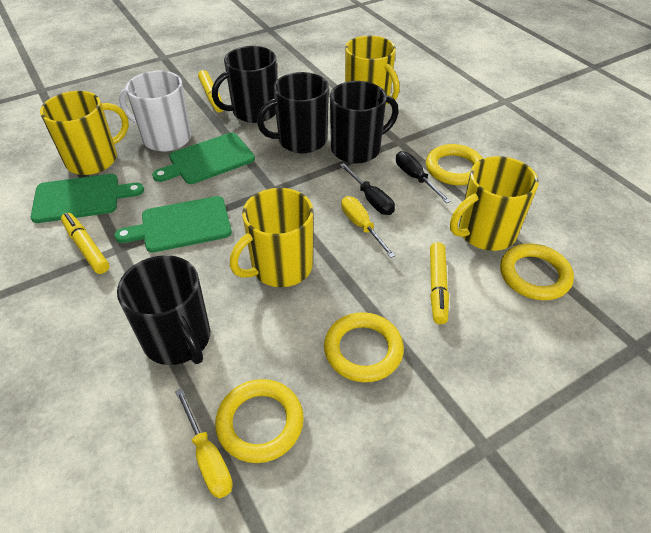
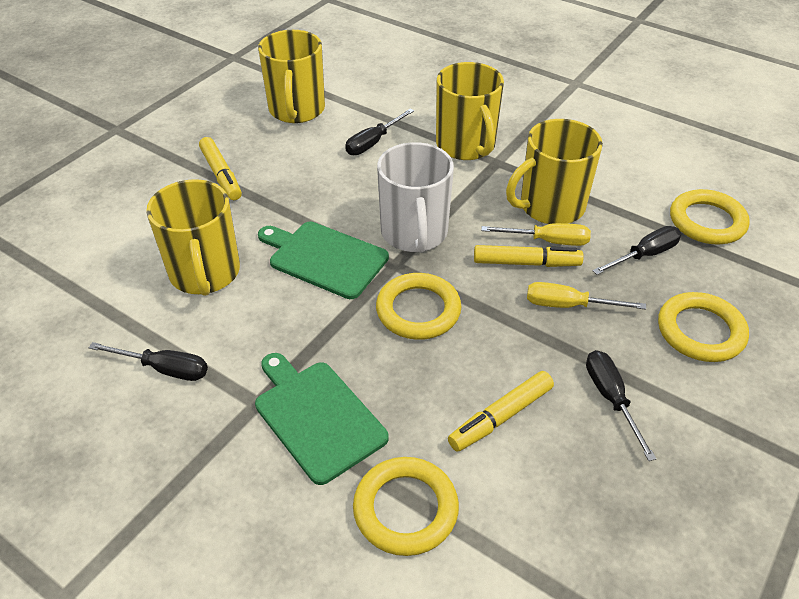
black mug: [117,255,210,365] [212,46,277,123] [257,72,329,153] [330,81,399,163] = 4 -> none = 0
black screwdriver: [340,163,395,215] [396,151,451,203] = 2 -> [89,342,208,381] [345,109,414,155] [586,350,656,461] [592,226,681,275] = 4
green cutting board: [31,174,144,223] [114,196,232,253] [152,133,255,184] = 3 -> [255,353,389,485] [258,222,389,299] = 2

